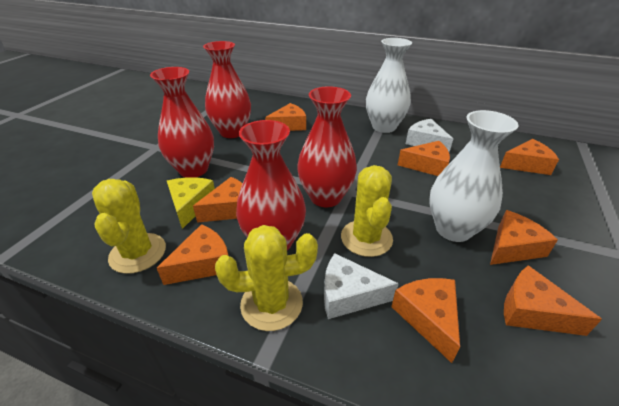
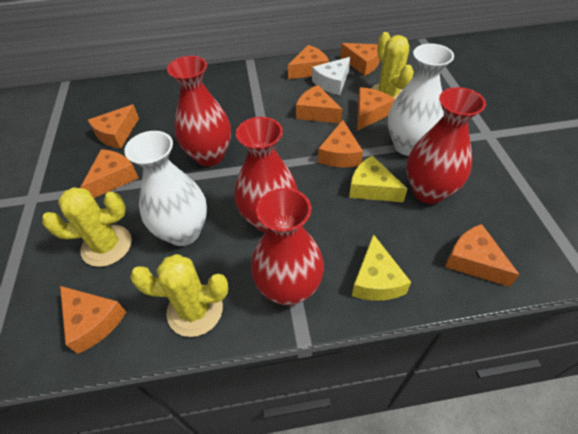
orange cheese: [157,224,228,285] [193,177,243,223] [265,103,306,131] [391,278,460,363] [398,141,450,176] [490,210,558,265] [500,139,559,175] [504,265,602,336] = 8 -> [60,286,126,354] [81,149,139,198] [88,104,139,149] [288,45,329,79] [296,85,342,123] [318,120,363,168] [340,43,380,76] [357,87,395,131] [445,224,520,287] = 9
white cheese: [324,253,399,319] [406,119,453,153] = 2 -> [312,57,350,95] = 1
yellow cheese: [167,177,215,229] = 1 -> [349,155,408,202] [352,234,411,301] = 2

